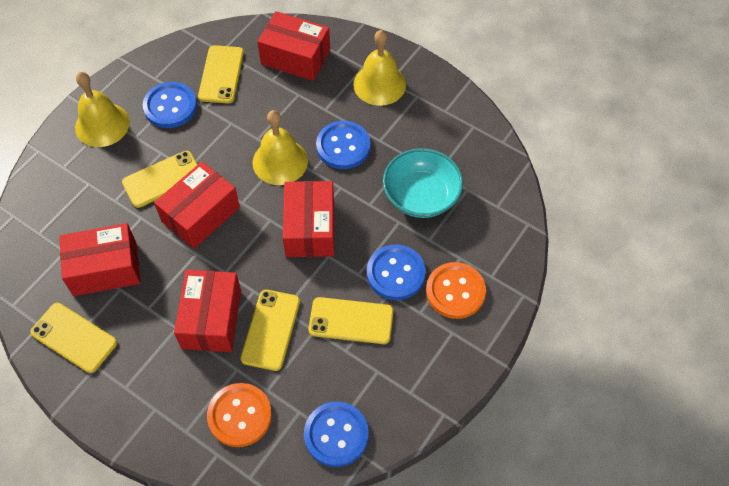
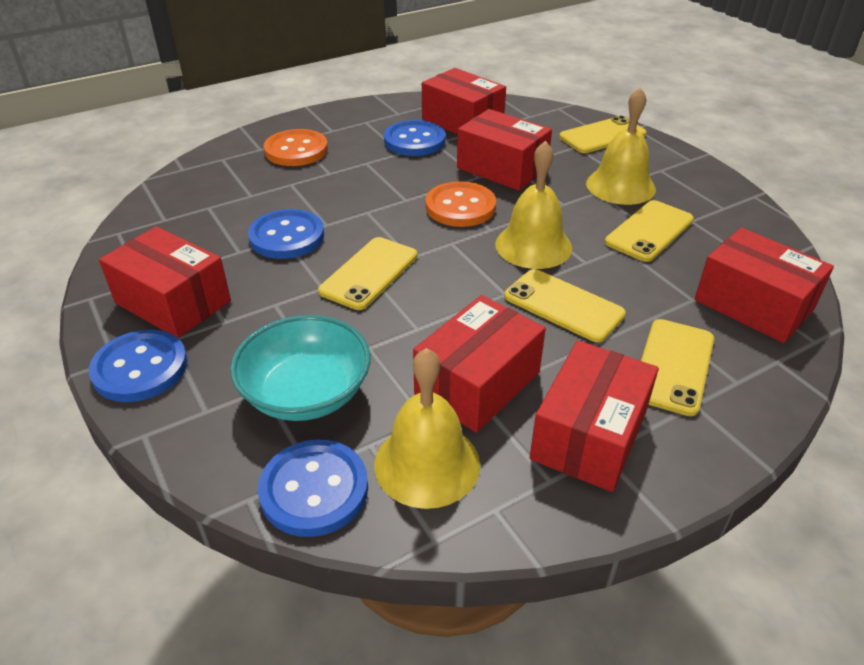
red box: [59,223,140,296] [154,162,240,249] [174,270,241,352] [257,11,330,81] [283,181,334,257] = 5 -> [99,226,231,338] [413,295,546,433] [422,68,506,135] [457,109,552,191] [530,341,659,492] [694,228,834,343] = 6

